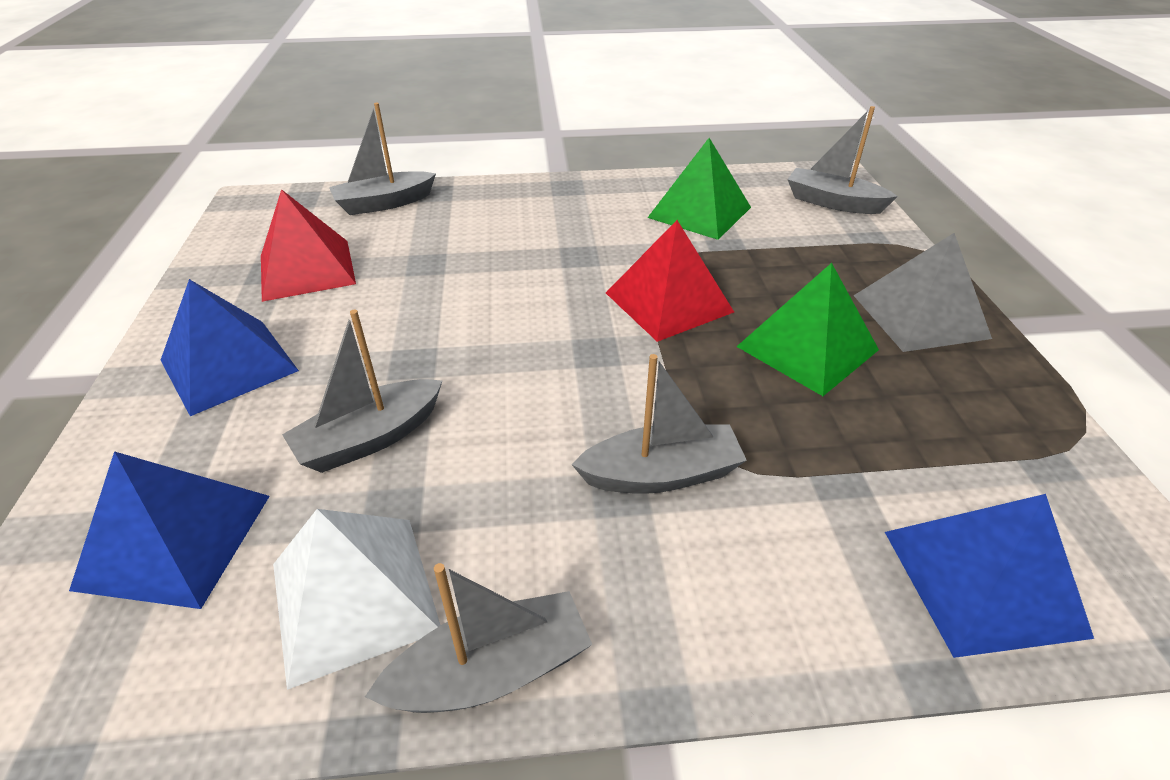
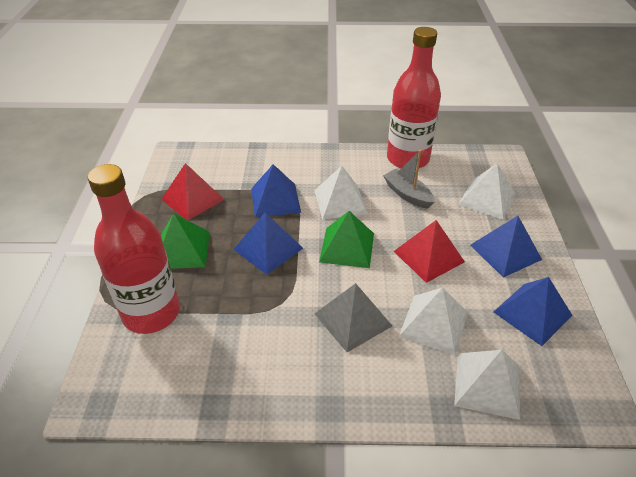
blue pyramid: [69,451,270,609] [161,279,299,416] [885,494,1094,658] = 3 -> [233,212,303,275] [251,164,301,218] [470,216,542,278] [494,277,572,346] = 4
grey boat: [282,310,442,473] [329,103,436,215] [365,563,592,713] [571,354,747,494] [787,106,898,214] = 5 -> [383,150,434,209] = 1
red bottle: none = 0 -> [88,164,180,334] [387,27,441,168] = 2
white pyramid: [273,509,441,690] = 1 -> [314,166,368,220] [399,288,468,355] [454,350,520,420] [458,163,516,220] = 4

